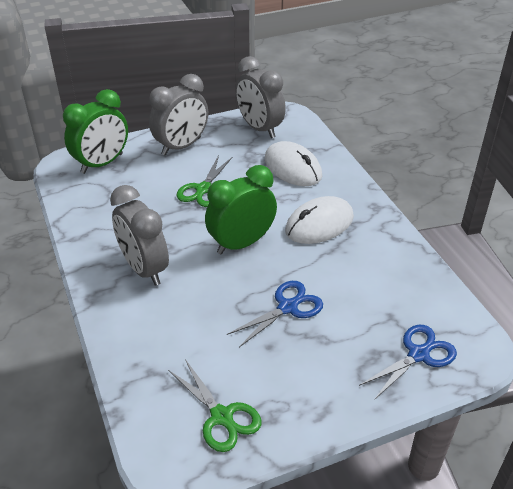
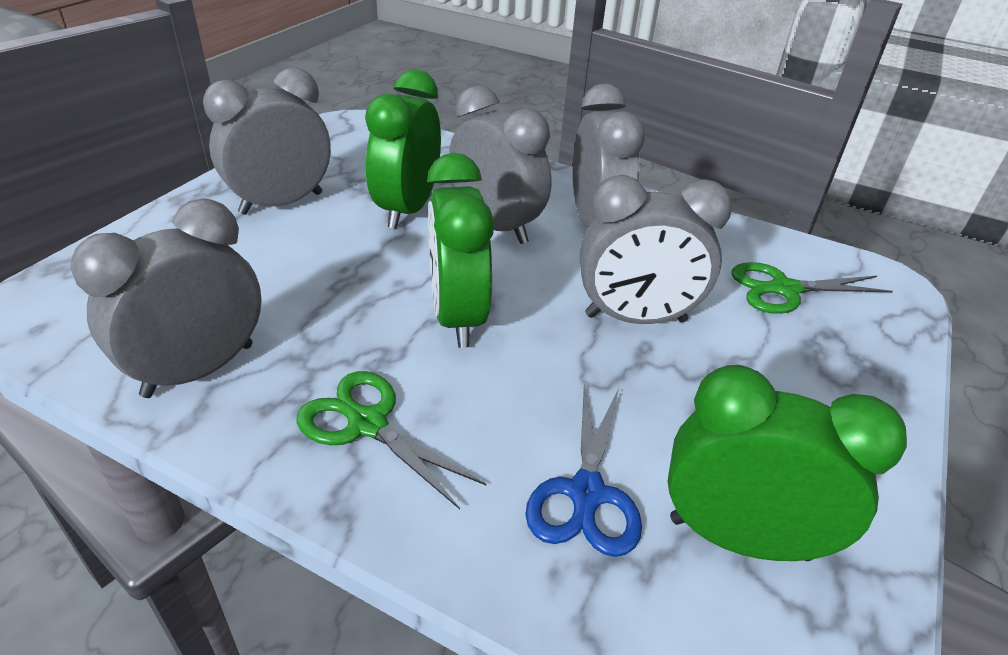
blue scissors: [227,281,323,347] [359,325,457,400] = 2 -> [525,385,642,557] = 1
green clock: [63,89,128,174] [205,165,277,254] = 2 -> [365,69,441,229] [427,153,494,348] [668,365,907,561] = 3
grey clock: [110,185,169,286] [149,74,208,155] [236,56,286,138] = 3 -> [70,198,262,398] [203,67,331,215] [449,85,552,244] [573,84,645,227] [580,175,732,324] = 5
white mouse: [265,141,322,186] [285,196,354,244] = 2 -> none = 0

